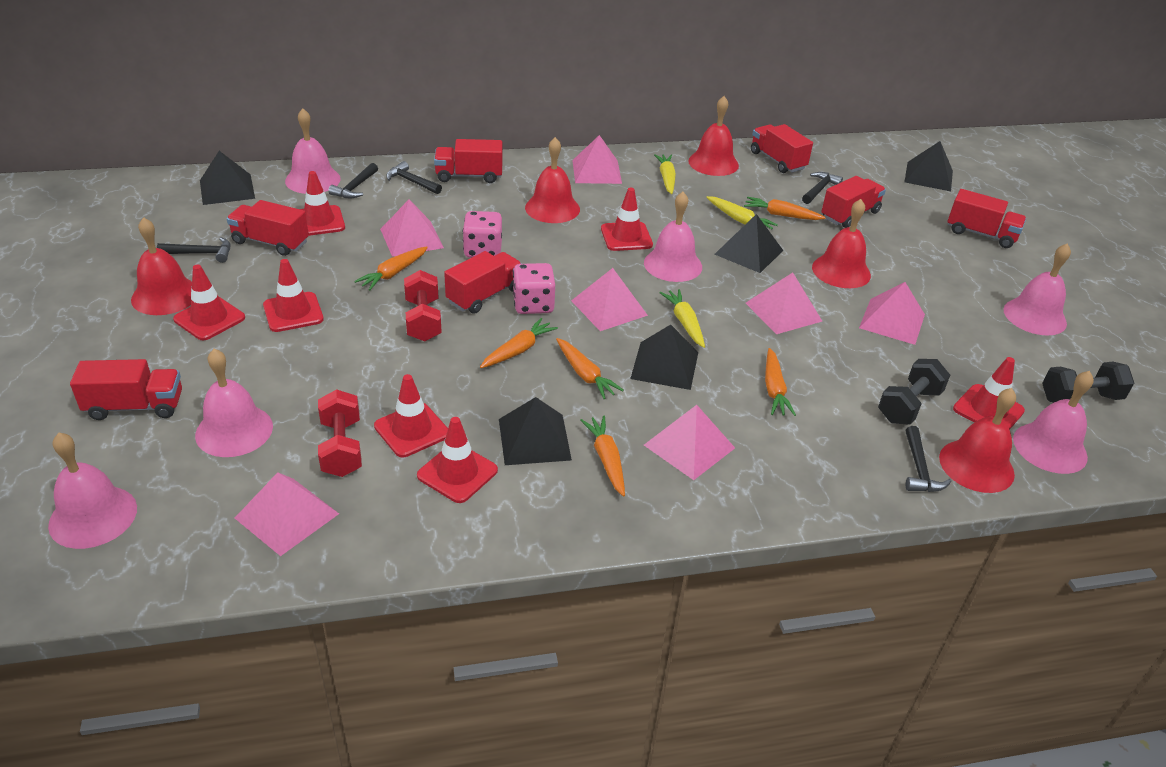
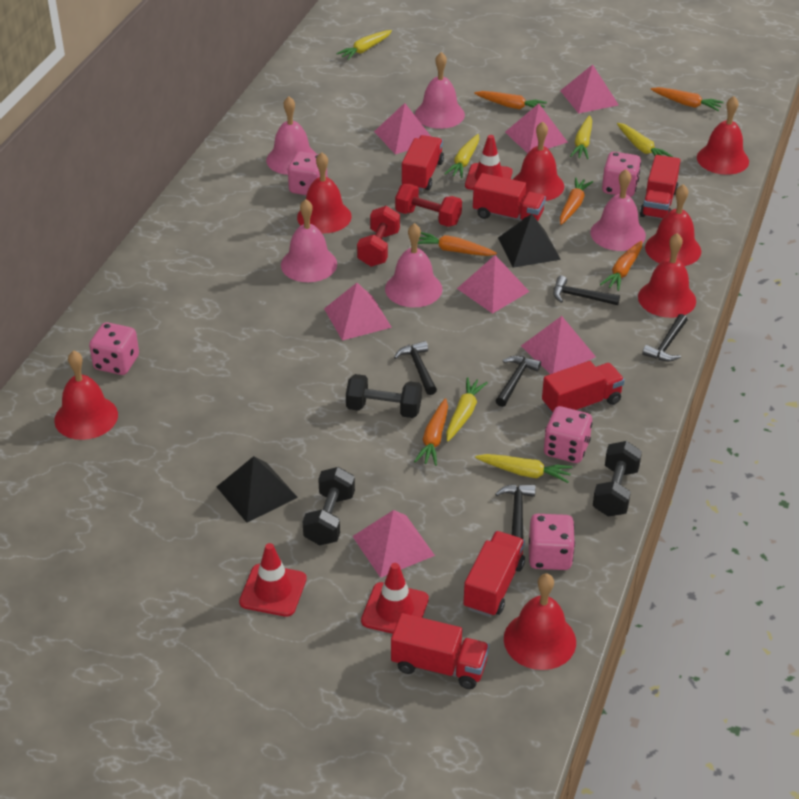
black dumbbell: [878,359,950,425] [1042,362,1134,403] = 2 -> [303,467,355,545] [346,374,422,418] [593,441,642,517] = 3
black pyramid: [200,151,255,205] [499,397,572,465] [630,325,698,390] [714,214,783,273] [904,141,953,191] = 5 -> [217,456,298,523] [498,214,561,268] = 2
pink bell: [48,433,137,549] [195,349,273,457] [285,108,341,194] [644,192,702,282] [1004,243,1071,335] [1013,371,1094,474] = 6 -> [266,96,316,175] [281,199,337,282] [385,223,442,307] [415,52,465,129] [590,169,646,251] = 5
pink dice: [463,211,502,258] [513,263,555,314] = 2 -> [89,322,139,375] [288,151,327,195] [529,514,575,570] [544,406,593,463] [602,152,641,197] = 5
red bell: [131,217,192,315] [525,137,580,223] [688,96,739,176] [812,199,871,288] [939,388,1016,493] = 5 -> [54,350,118,440] [297,152,352,234] [504,573,576,670] [513,121,564,201] [638,233,696,318] [645,184,701,266] [697,96,749,175] = 7
red traffic cone: [173,265,245,341] [263,259,324,332] [300,171,345,236] [374,374,448,457] [417,417,498,503] [601,188,653,251] [953,357,1025,430] = 7 -> [239,543,307,617] [361,563,429,634] [465,135,512,190] = 3
red truck: [70,359,182,420] [227,200,309,256] [434,139,502,183] [444,251,522,314] [751,124,813,173] [821,176,886,228] [948,189,1026,248] = 7 -> [391,613,489,689] [402,135,444,191] [463,531,525,617] [473,173,546,221] [542,361,625,414] [640,155,681,219] = 6
yellow carrot: [654,154,676,194] [660,289,705,348] [706,196,778,229] = 3 -> [336,30,392,60] [445,134,479,178] [446,377,488,441] [475,454,573,483] [570,115,592,159] [617,123,673,157] = 6

